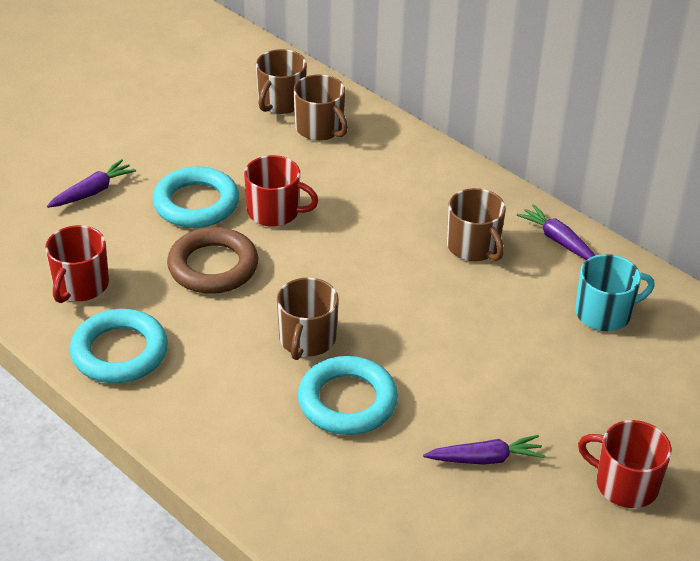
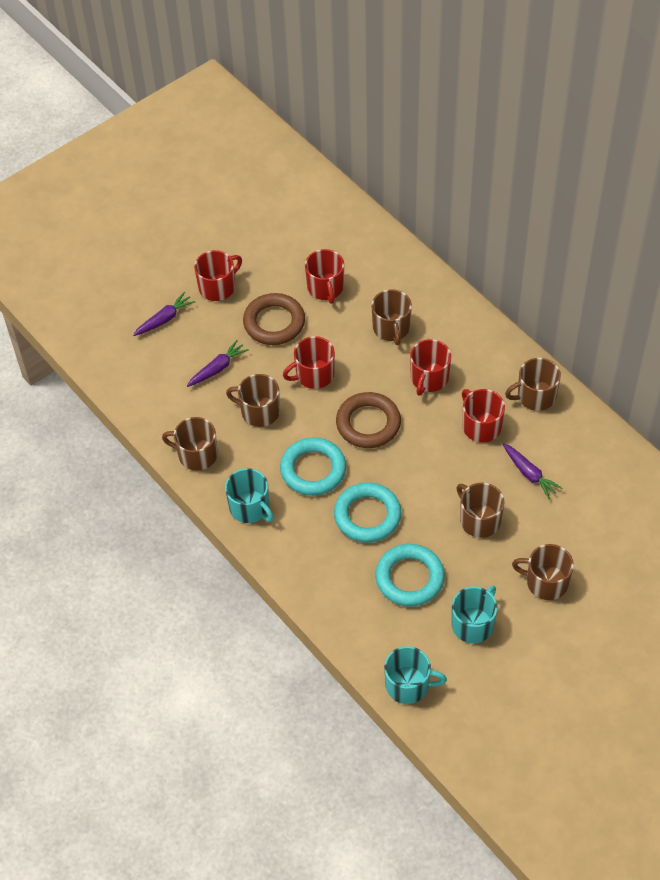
brown mug: [256,49,307,114] [277,277,339,360] [293,74,348,141] [447,188,506,261] = 4 -> [162,417,218,471] [226,374,280,427] [371,289,412,345] [457,483,505,538] [505,358,561,411] [512,544,574,600] = 6
brown ring: [167,227,258,294] = 1 -> [243,293,305,345] [336,392,401,448] = 2
red mug: [45,225,109,303] [244,155,318,227] [578,420,672,508] = 3 -> [194,250,242,301] [283,336,335,389] [305,249,344,304] [410,339,451,396] [462,389,505,443] = 5
turquoise mug: [575,254,655,331] = 1 -> [225,468,274,523] [384,646,447,704] [452,586,497,643] = 3

